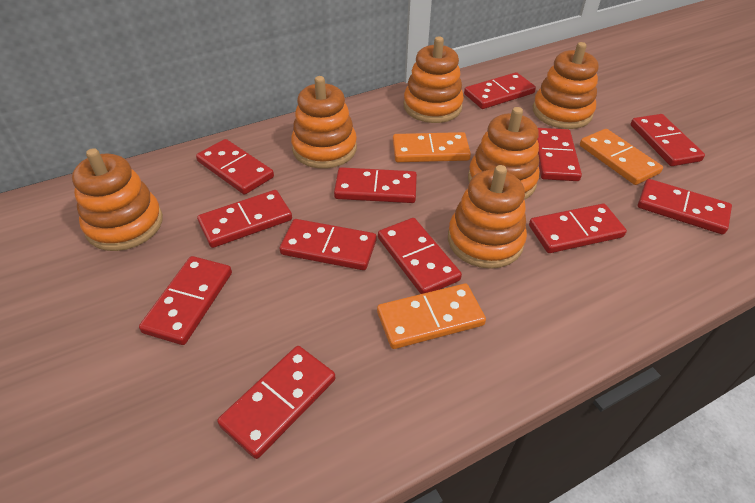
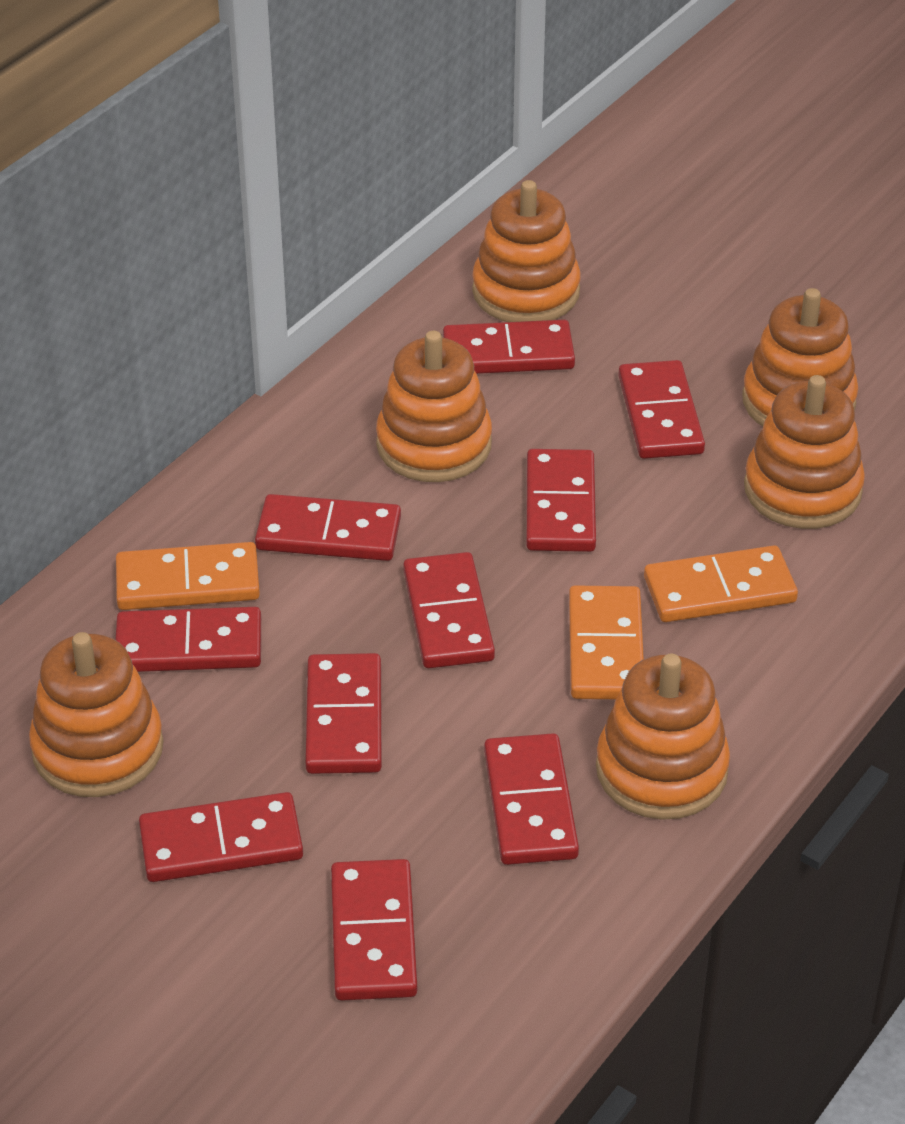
red domino: [139,256,232,345] [196,139,274,195] [197,190,292,248] [217,346,335,459] [280,219,376,270] [334,167,417,203] [378,218,462,294] [464,72,536,109] [529,204,627,253] [537,128,582,181] [631,114,705,166] [638,179,732,234] = 12 -> [115,607,261,672] [139,792,303,882] [255,494,401,561] [305,653,382,774] [331,859,417,1001] [403,552,495,668] [443,320,575,374] [484,733,579,865] [526,449,596,552] [618,360,705,459] = 10

